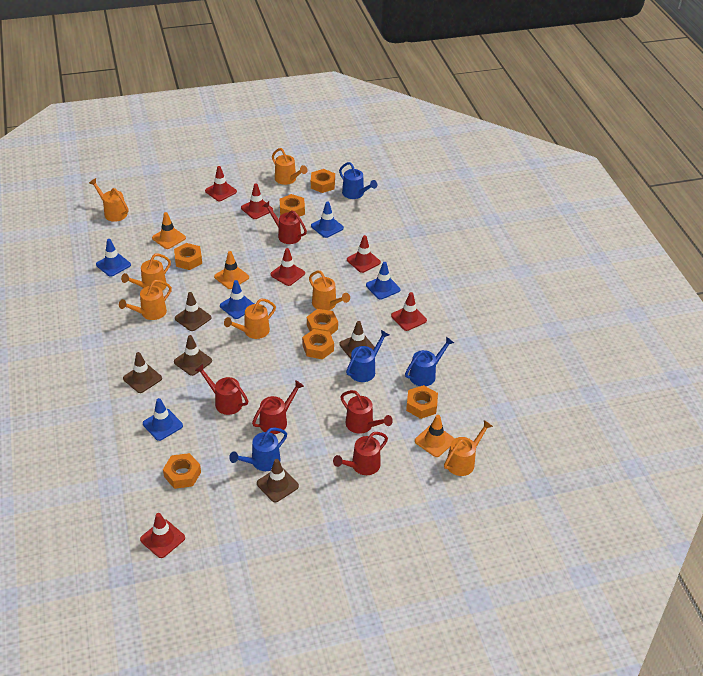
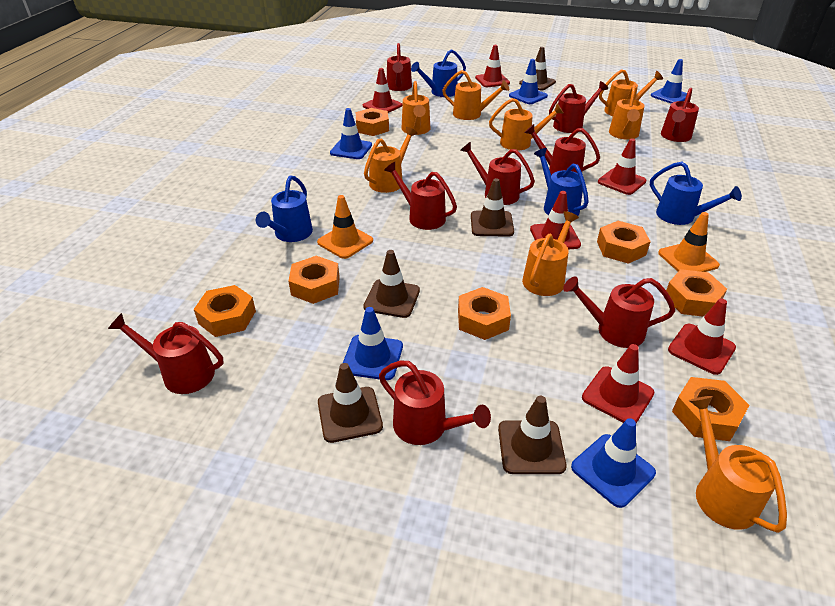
orange traffic cone: [152,212,186,249] [214,251,249,289] [415,415,455,457] = 3 -> [317,195,373,259] [658,212,720,272] = 2
orange watering can: [89,178,128,222] [119,280,172,320] [121,254,171,291] [224,299,276,339] [272,148,307,185] [309,271,350,310] [444,420,493,476] = 7 -> [364,127,418,193] [401,81,430,135] [442,70,509,120] [489,98,563,151] [522,211,579,296] [599,69,663,116] [609,85,645,140] [689,396,787,533] = 8
red watering can: [195,364,248,415] [252,380,304,434] [263,201,307,244] [333,432,388,475] [340,390,393,434] = 5 -> [108,313,224,394] [379,361,491,445] [384,162,457,230] [387,43,412,91] [460,141,535,205] [524,124,600,175] [549,81,608,133] [563,276,675,348] [661,88,699,142] = 9

